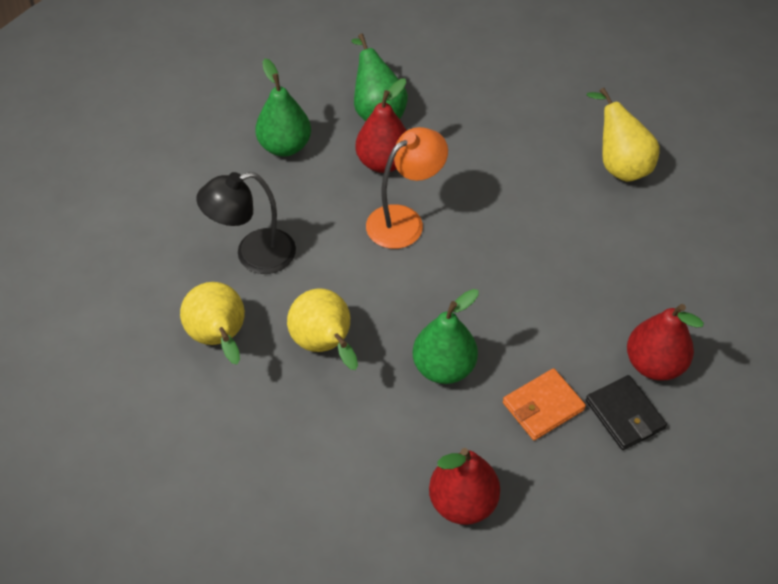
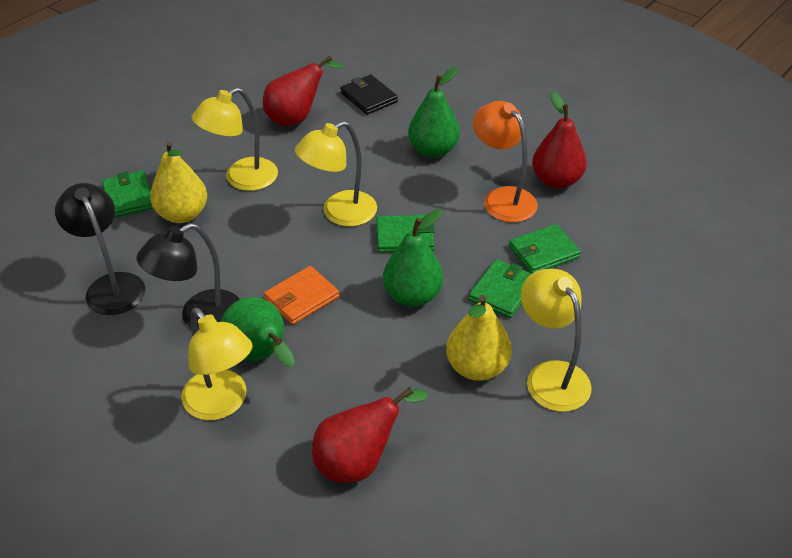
black lamp: [196,172,296,274] = 1 -> [55,183,145,315] [136,223,240,330] = 2
green wallet: none = 0 -> [102,171,153,218] [376,215,435,253] [469,259,532,318] [509,224,581,273] = 4
yellow lamp: none = 0 -> [181,308,253,420] [192,88,278,191] [295,121,377,227] [521,269,592,412] = 4
yellow pear: [180,282,245,364] [287,288,358,370] [586,88,660,182] = 3 -> [150,141,207,223] [446,295,512,381] = 2

